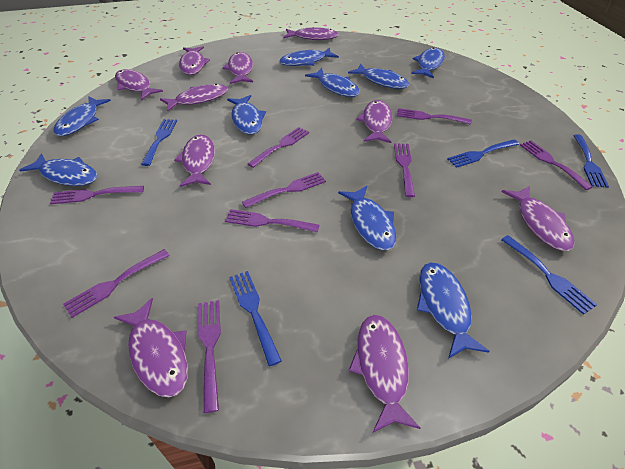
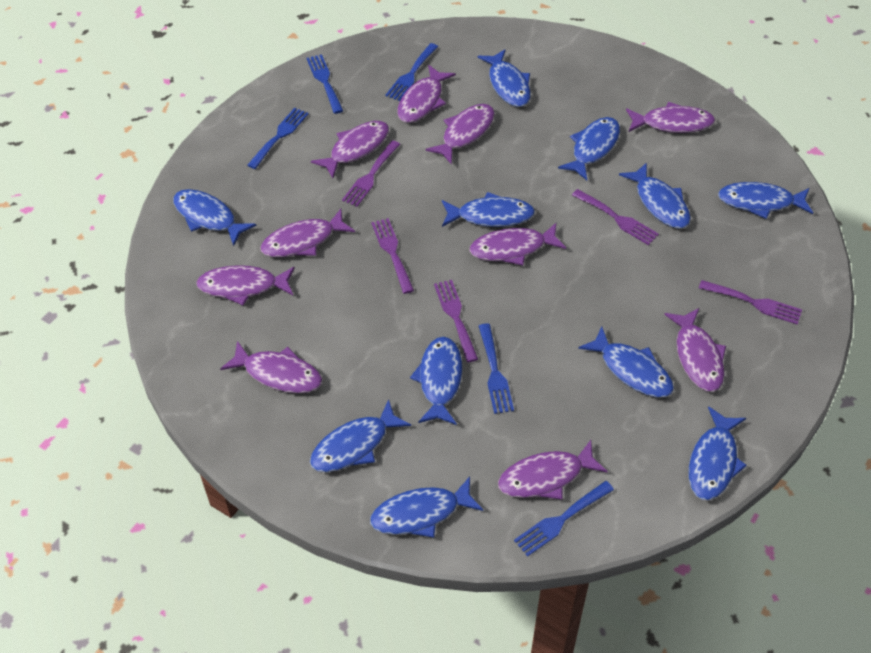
blue fish: [20,153,97,186] [53,96,111,136] [227,95,266,134] [279,47,339,66] [305,68,360,97] [338,186,396,250] [348,64,409,89] [411,48,445,78] [417,263,490,359] = 9 -> [173,189,256,246] [310,399,411,472] [370,476,483,538] [410,337,462,425] [442,192,535,227] [477,49,531,107] [558,117,620,180] [578,326,674,397] [619,162,691,229] [689,406,747,500] [718,182,813,219] = 11
purple fork: [50,186,144,204] [63,249,170,318] [198,300,221,413] [225,209,319,232] [242,172,326,208] [248,127,309,168] [394,143,415,197] [397,108,472,125] [520,141,593,190] = 9 -> [342,140,400,207] [371,218,414,294] [434,280,478,362] [572,189,659,245] [699,280,802,324] = 5

